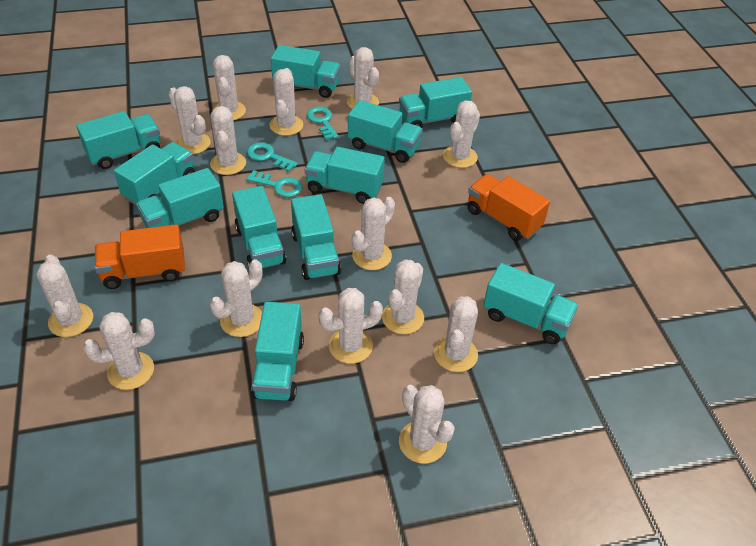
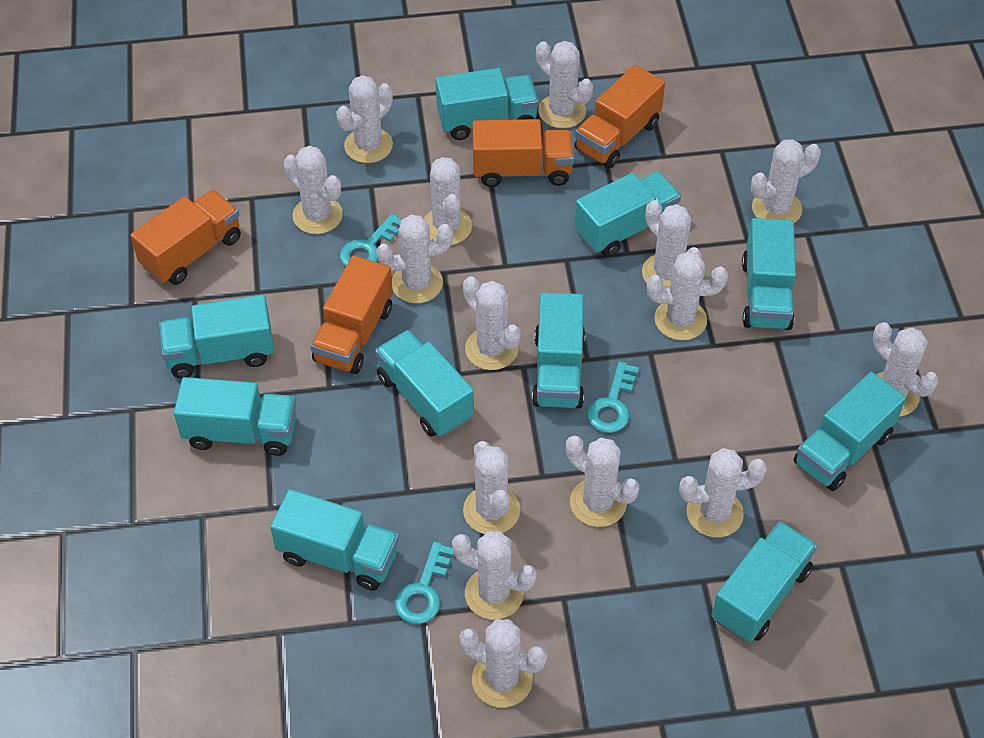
orange truck: [94,224,185,289] [467,174,550,241] = 2 -> [131,190,241,285] [311,255,393,374] [472,119,574,187] [575,65,665,168] = 4
turquoise truck: [76,111,160,169] [114,142,195,206] [136,168,224,228] [232,186,286,268] [251,302,304,401] [271,45,341,98] [291,194,341,280] [305,147,385,204] [348,100,423,163] [399,77,472,128] [483,263,579,344] = 11 -> [159,295,274,378] [174,377,296,456] [270,489,399,591] [375,330,474,437] [436,68,539,140] [532,292,585,408] [574,171,681,257] [711,521,817,642] [742,218,796,330] [794,372,906,491] = 10
white cactus: [36,254,93,337] [83,312,155,390] [168,86,211,154] [210,106,246,175] [210,259,263,337] [212,55,246,121] [270,68,303,136] [318,288,383,364] [347,47,379,109] [352,197,395,270] [382,259,424,334] [399,385,455,464] [434,296,478,372] [443,100,480,168] = 14 -> [284,146,343,234] [336,75,393,163] [376,215,453,304] [424,157,472,245] [452,531,537,620] [459,619,547,707] [463,276,521,370] [463,441,520,534] [536,41,593,129] [566,435,639,527] [642,200,702,288] [647,251,728,341] [679,448,767,538] [751,139,821,223] [873,322,939,417] = 15

